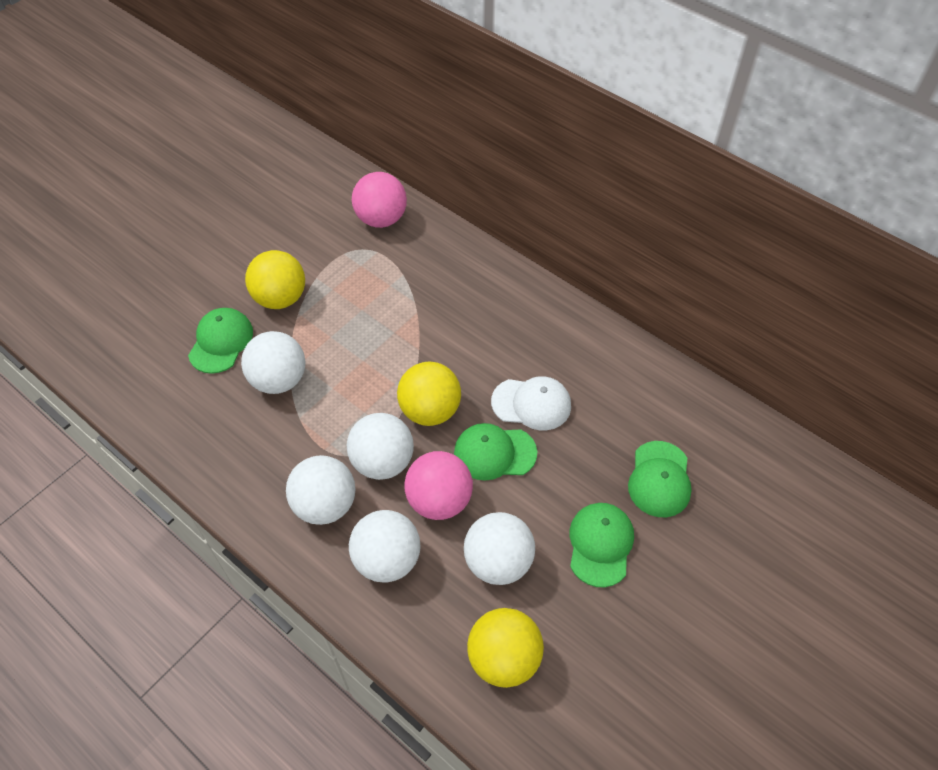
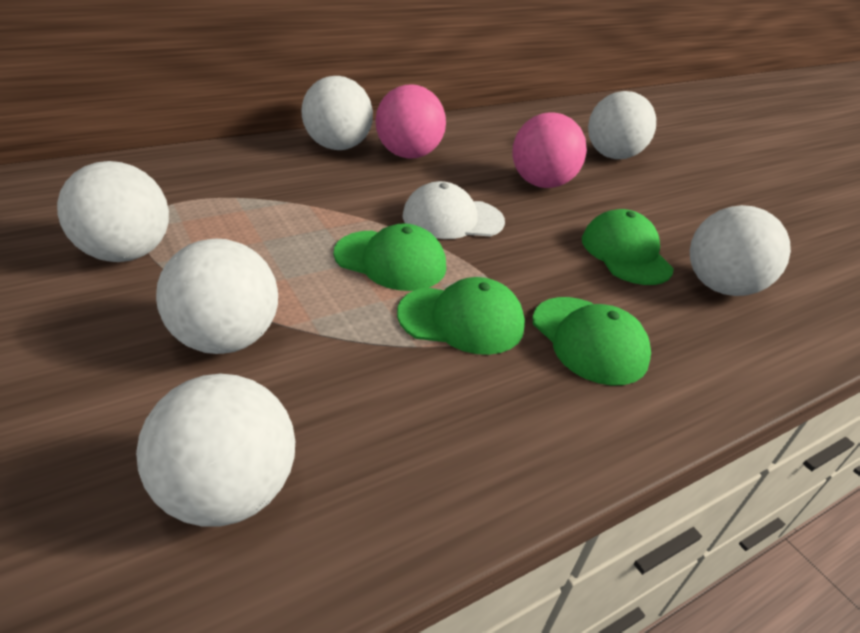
white ball: [241,331,305,394] [286,455,356,525] [347,413,414,480] [349,510,420,583] [464,512,535,585] = 5 -> [57,161,169,262] [136,374,295,527] [156,239,278,354] [301,76,373,150] [588,91,656,159] [690,205,791,296] = 6
yellow ball: [245,250,305,309] [397,362,461,426] [467,608,544,688] = 3 -> none = 0

